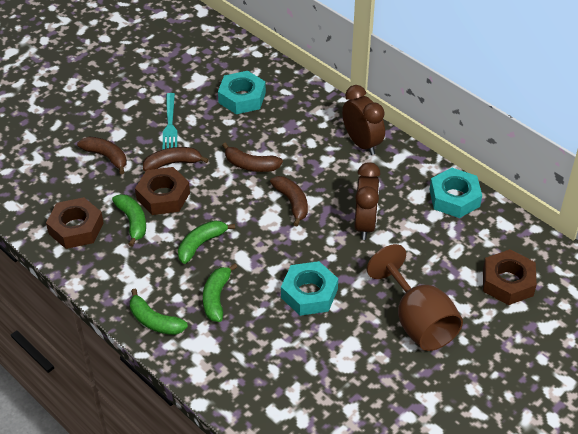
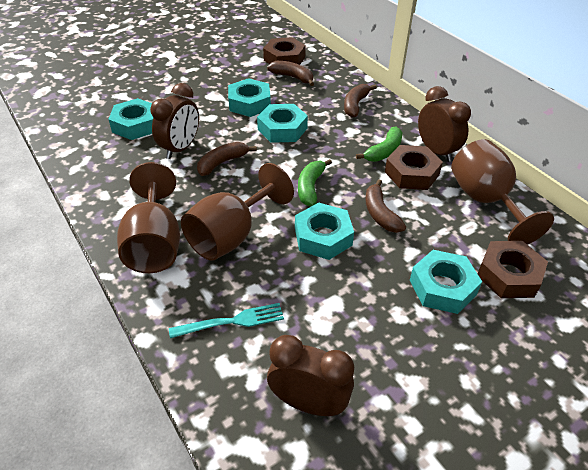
brown clock: [342,85,385,155] [354,162,381,240] = 2 -> [150,83,199,159] [267,335,354,416] [418,86,471,162] = 3
brown goblet: [367,244,463,351] = 1 -> [117,162,180,273] [181,163,294,261] [451,139,554,245] = 3
green banana: [112,194,146,247] [130,289,188,335] [178,220,235,264] [203,263,237,322] = 4 -> [298,159,332,206] [356,127,402,162] = 2
turquoise nut: [218,71,266,114] [281,261,338,316] [430,168,482,218] = 3 -> [108,98,153,140] [228,78,271,117] [257,104,308,143] [295,203,354,260] [410,250,482,314] = 5

